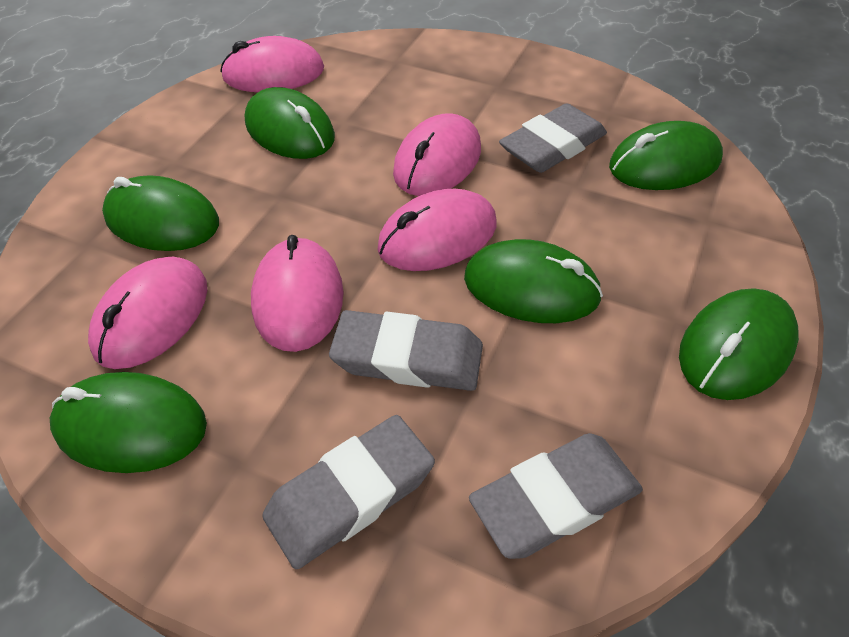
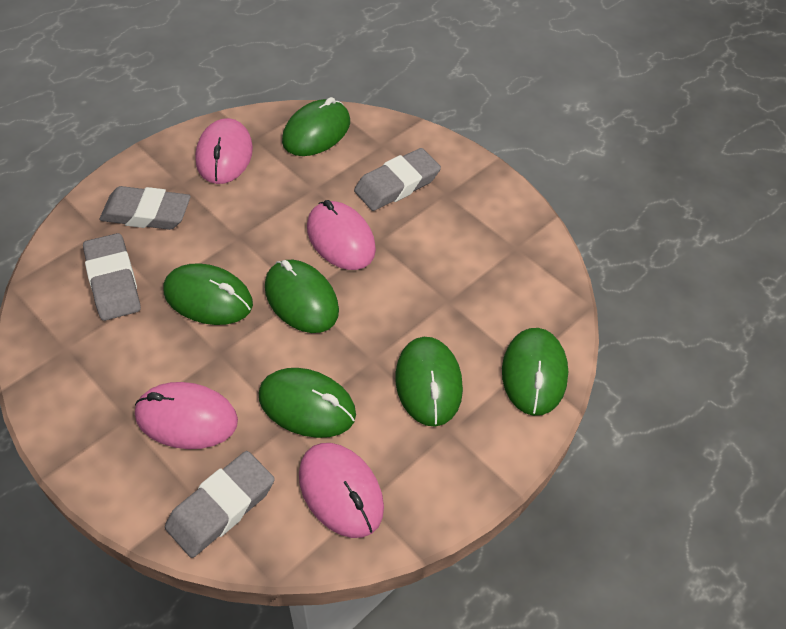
pink mouse: [88,256,207,369] [220,36,324,92] [251,235,344,352] [377,189,497,271] [393,113,481,196] = 5 -> [135,382,238,449] [195,118,253,184] [299,443,384,538] [307,200,376,270] = 4

